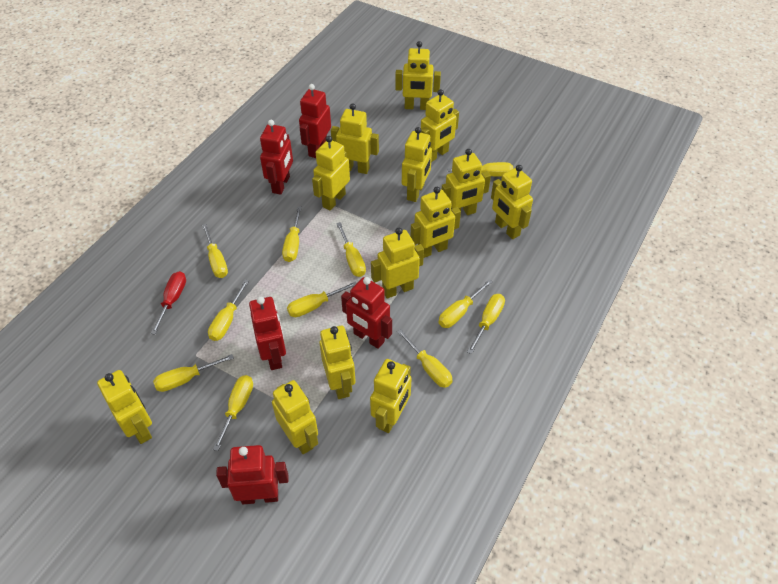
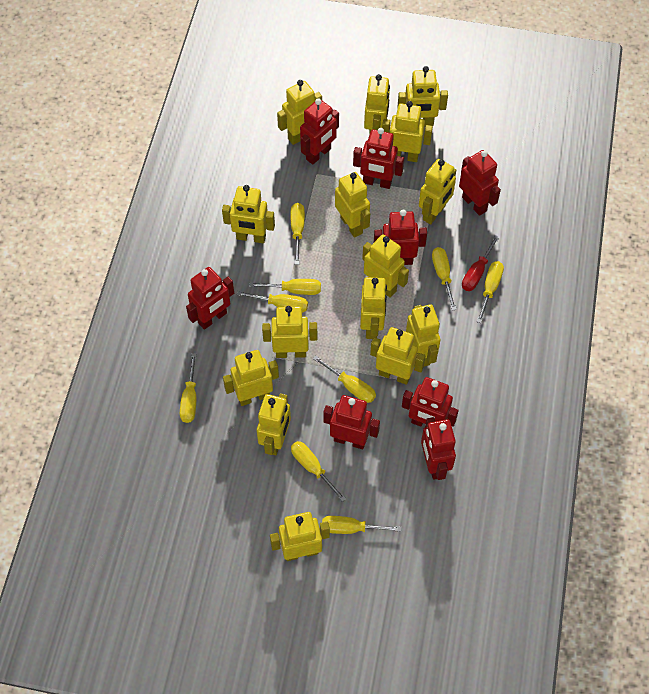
red robot: [216,445,288,504] [249,297,286,370] [260,120,293,195] [299,84,331,158] [341,277,392,349] = 5 -> [186,267,234,330] [300,98,339,165] [324,395,380,449] [353,128,404,189] [374,210,427,265] [402,377,459,427] [421,417,456,480] [459,150,501,216] = 8
yellow robot: [97,370,152,444] [272,380,318,454] [312,136,350,211] [320,326,356,399] [331,103,379,174] [370,359,412,433] [371,228,424,299] [395,41,441,110] [402,127,432,202] [410,187,461,258] [421,89,459,162] [442,149,491,215] [491,165,533,239] = 13 -> [222,185,275,243] [223,350,279,406] [257,393,291,455] [262,306,317,358] [270,512,330,561] [277,80,322,145] [335,172,370,238] [360,277,387,339] [362,235,409,298] [364,74,390,135] [370,327,425,385] [382,101,433,162] [397,66,448,126] [406,304,441,367] [419,159,456,224] = 15
yellow screwdriver: [153,354,234,392] [202,224,228,278] [208,279,249,341] [213,375,253,451] [282,206,302,262] [287,282,357,317] [336,222,366,277] [397,329,452,388] [439,279,493,328] [448,162,513,176] [467,294,505,354] = 11 -> [180,353,196,423] [236,291,308,313] [249,279,321,295] [291,203,305,264] [291,441,346,502] [313,355,376,403] [322,516,402,534] [432,247,457,311] [477,261,504,323] = 9

